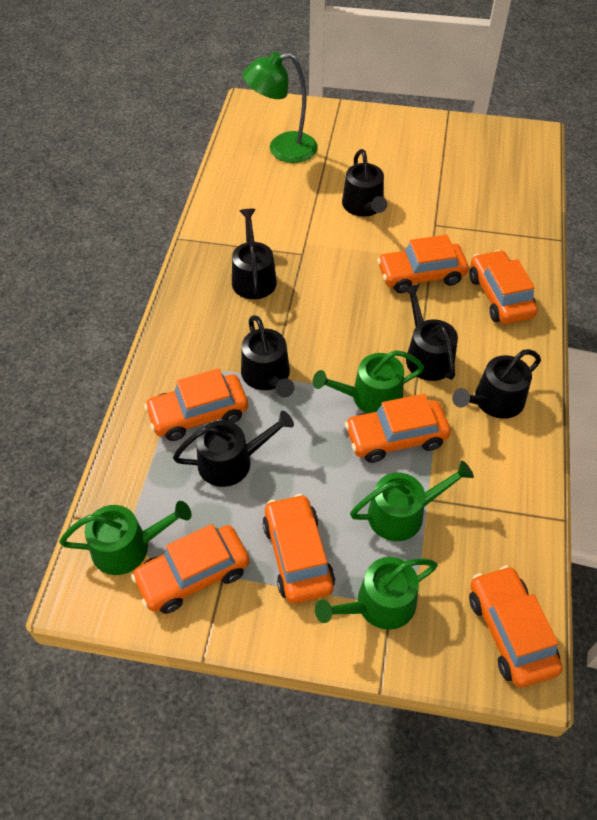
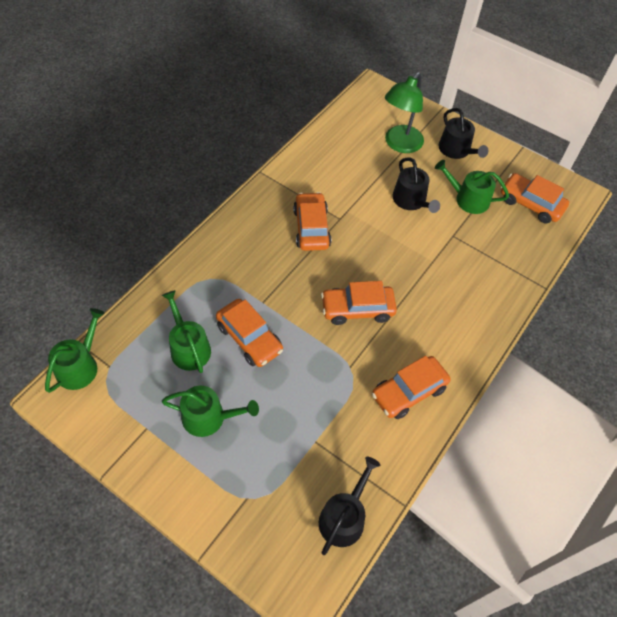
black watering can: [173,411,294,487] [232,209,277,299] [241,315,294,397] [342,149,387,217] [403,284,458,381] [452,349,541,419] = 6 -> [319,457,380,555] [392,157,440,213] [439,108,488,159] = 3
orange car: [131,524,250,614] [144,368,248,441] [262,494,335,604] [345,394,451,463] [377,235,468,293] [469,250,538,324] [469,565,563,688] = 7 -> [216,299,283,367] [293,192,331,251] [321,281,397,325] [372,356,451,419] [501,173,569,224] = 5

